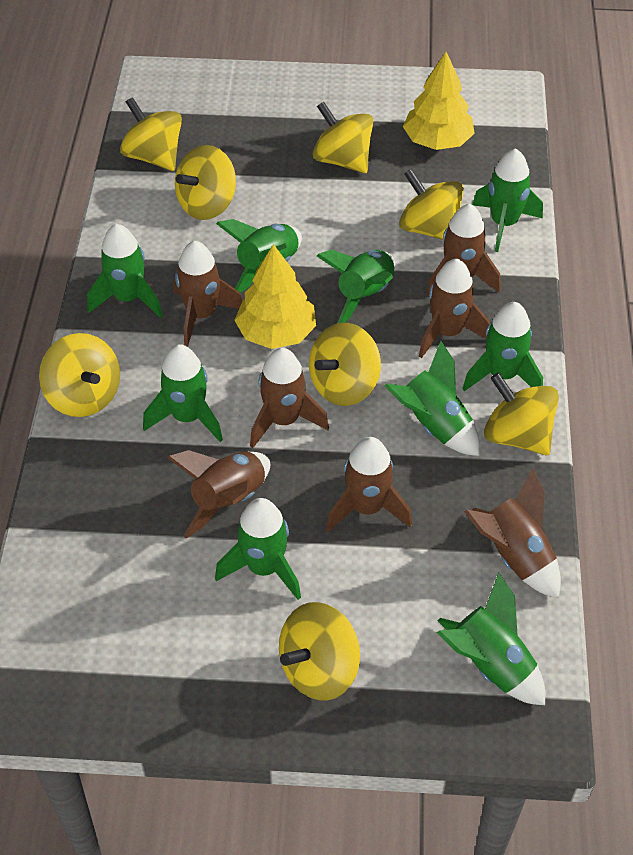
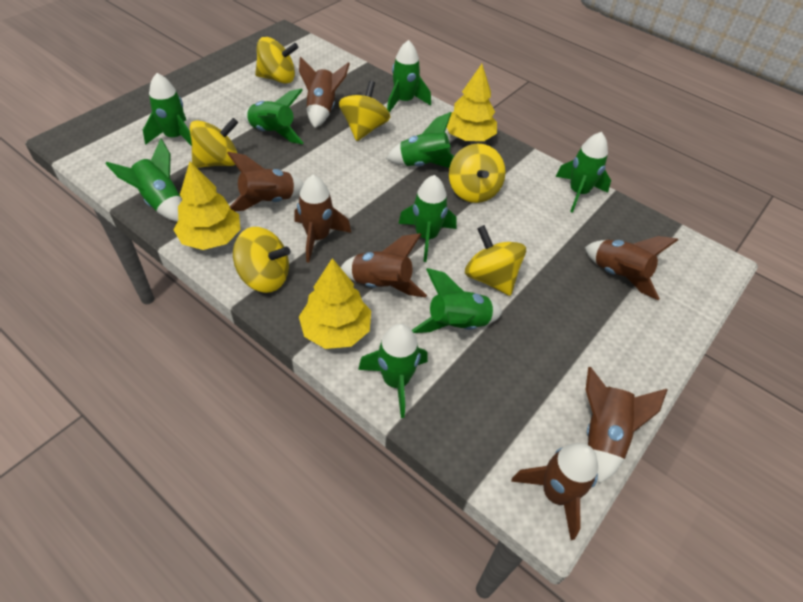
yellow spinning top: [39,333,120,417] [120,97,182,171] [175,145,236,220] [279,602,360,701] [309,323,381,406] [313,102,373,173] [399,169,464,240] [484,373,559,455] = 8 -> [190,118,238,168] [233,227,290,293] [255,37,299,84] [339,80,390,141] [449,143,506,203] [465,225,526,296] = 6
yellow tree: [234,244,316,349] [403,52,475,150] = 2 -> [174,162,241,250] [299,258,371,349] [447,64,497,141] = 3

